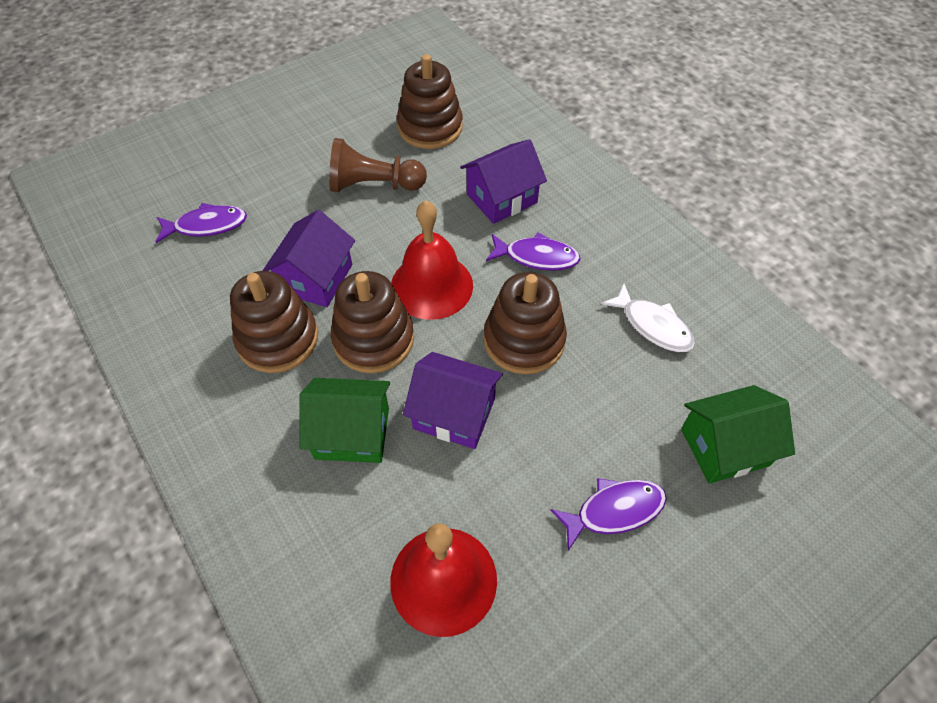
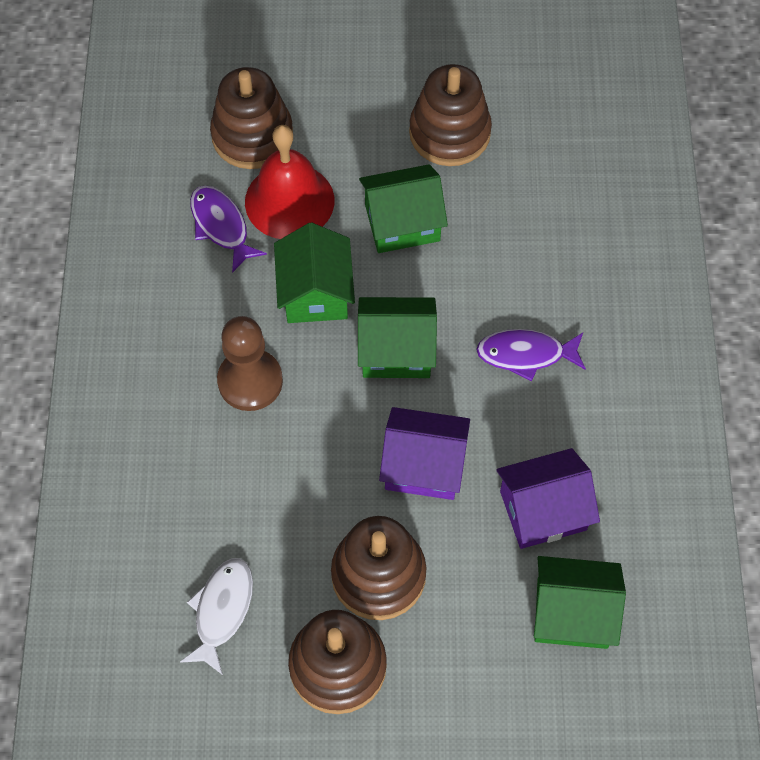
green house: [299,378,390,463] [681,385,795,484] = 2 -> [274,222,355,323] [358,297,437,378] [359,164,448,253] [534,556,626,649] = 4
purple fish: [155,203,247,243] [486,232,580,271] [550,478,667,551] = 3 -> [190,186,267,273] [476,329,586,381] = 2
purple house: [263,210,355,307] [403,352,503,449] [460,139,547,224] = 3 -> [379,407,470,500] [496,448,600,549] = 2
red bell: [390,523,497,637] [391,200,473,320] = 2 -> [245,125,334,239] = 1

